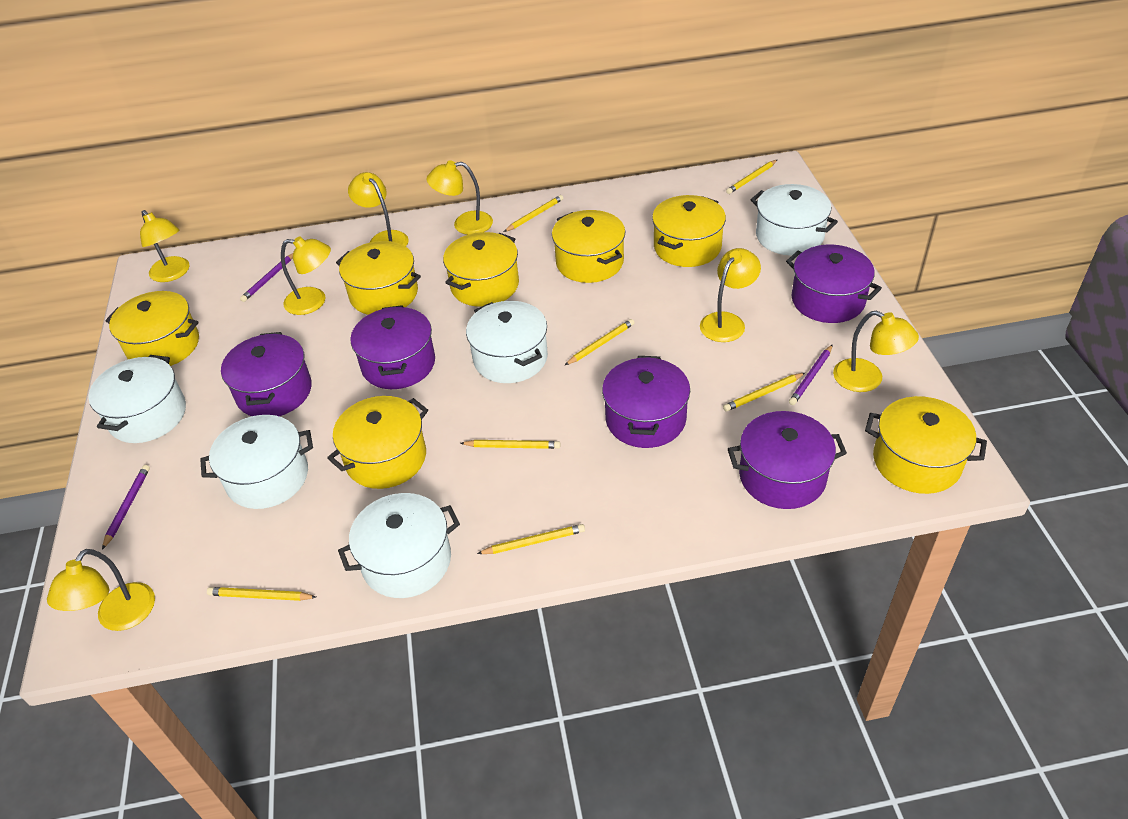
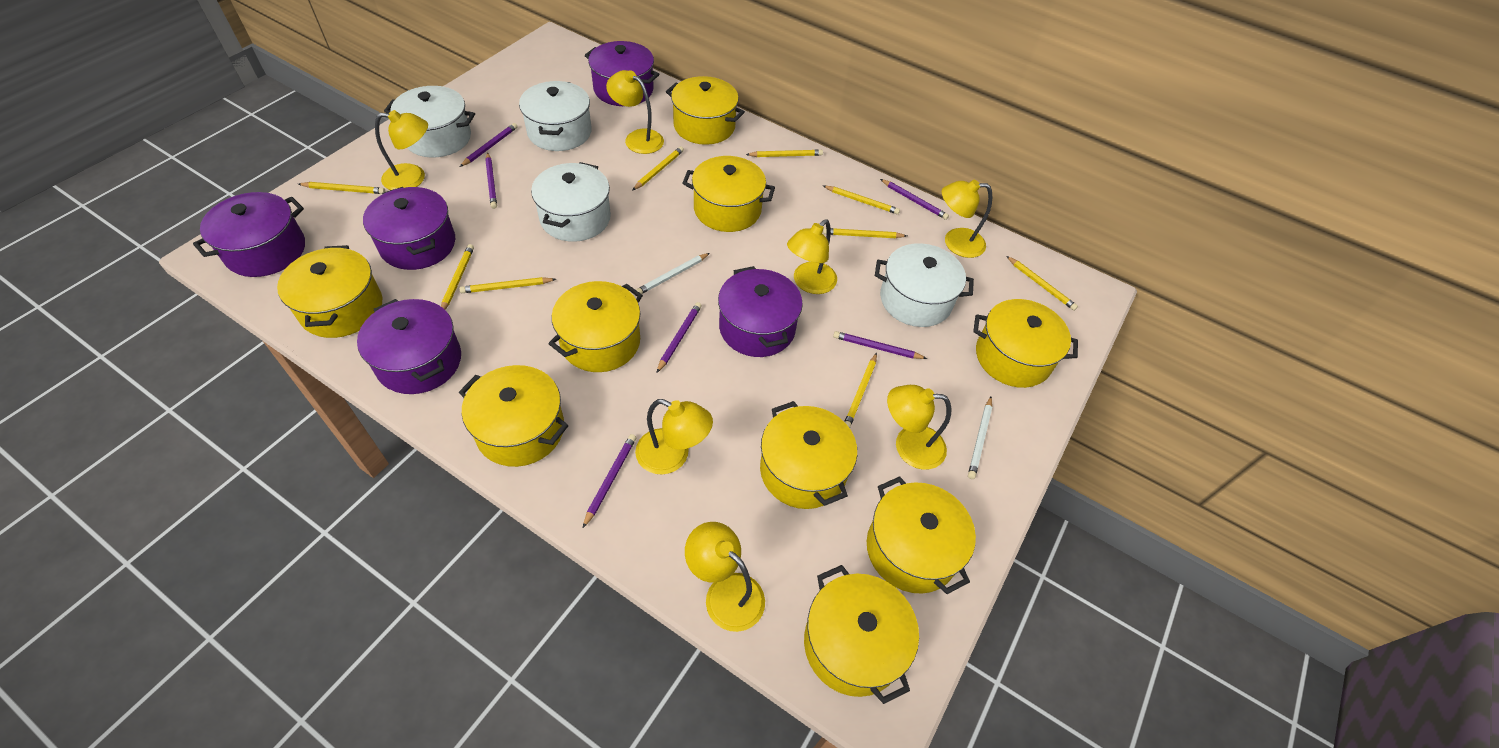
purple pencil: [102,465,150,550] [240,253,293,302] [789,344,833,405] = 3 -> [460,123,518,167] [485,152,497,209] [583,434,636,528] [657,302,702,373] [833,331,927,359] [880,179,949,220] = 6
white pencil: none = 0 -> [636,253,710,294] [968,397,992,479] = 2
white pot: [88,355,186,443] [200,415,313,509] [338,493,460,598] [466,301,548,383] [750,184,838,256] = 5 -> [384,86,475,158] [519,81,592,151] [531,162,611,242] [875,243,974,327] = 4
yellow pencil: [207,587,316,601] [460,440,561,449] [477,524,585,554] [504,195,563,232] [565,319,634,365] [723,373,805,412] [726,160,777,194] = 7 -> [299,182,385,194] [441,244,474,310] [459,277,556,293] [632,146,684,191] [746,150,823,157] [823,186,900,214] [823,228,907,238] [844,353,877,428] [1006,256,1078,310] = 9
yellow pot: [105,291,199,366] [327,396,428,489] [336,241,421,315] [443,232,519,307] [552,210,625,283] [652,195,726,267] [865,396,987,494] = 7 -> [277,245,382,338] [459,365,568,467] [548,281,643,372] [666,76,745,145] [682,156,775,232] [760,401,857,509] [804,565,919,704] [867,476,976,594] [973,299,1078,388] = 9

